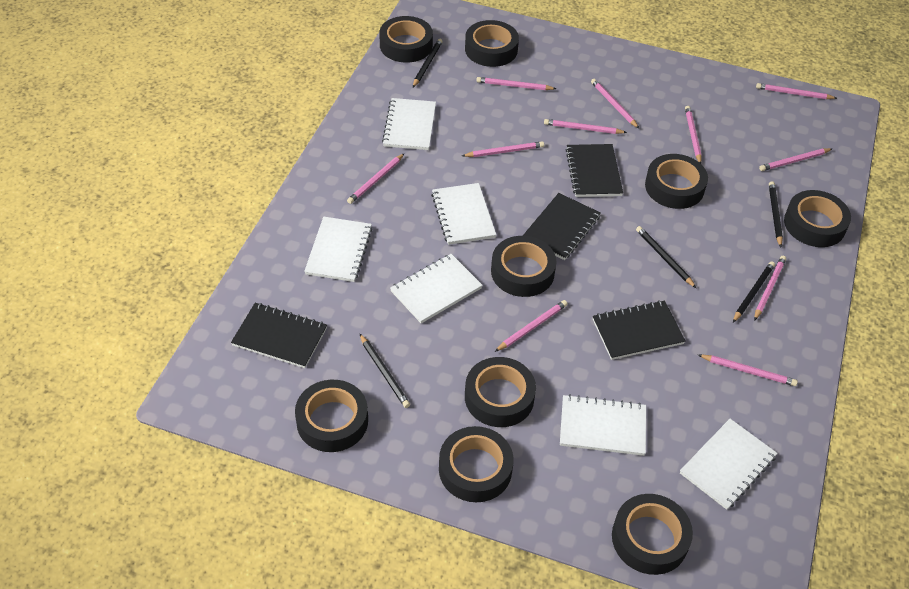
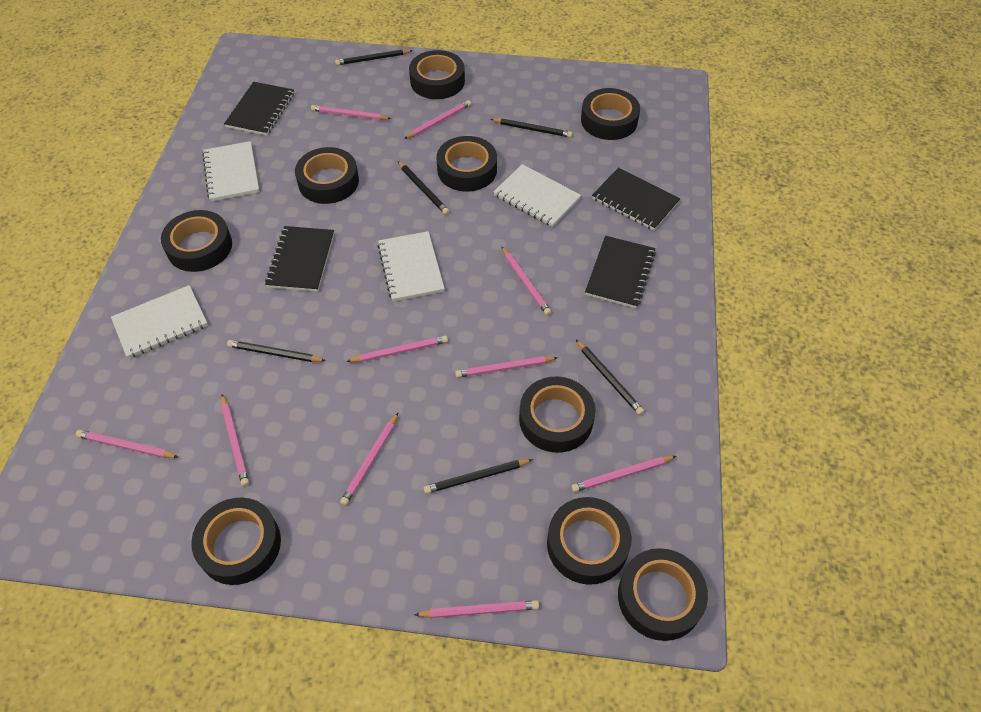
black pencil: [360,334,410,408] [413,39,443,87] [636,226,696,288] [733,261,775,322] [769,181,783,247] = 5 -> [227,340,326,362] [335,49,413,66] [398,161,449,215] [424,459,533,494] [491,118,573,138] [576,340,644,415] = 6
pink pencil: [347,153,405,204] [462,141,544,157] [476,77,556,90] [495,300,568,352] [544,119,627,134] [591,79,639,128] [685,106,702,164] [698,355,798,386] [754,256,786,321] [756,83,837,99] [759,148,832,171] = 11 -> [76,430,178,458] [221,394,249,486] [311,105,392,120] [340,412,399,506] [346,336,448,362] [404,100,471,139] [414,600,539,618] [455,356,558,378] [502,247,551,315] [571,456,676,492] = 10
white notebook: [304,217,373,282] [382,98,436,150] [390,254,483,323] [431,183,496,245] [560,394,646,456] [680,419,778,510] = 6 -> [111,285,208,359] [202,141,259,201] [377,231,445,302] [493,164,581,227] = 4

